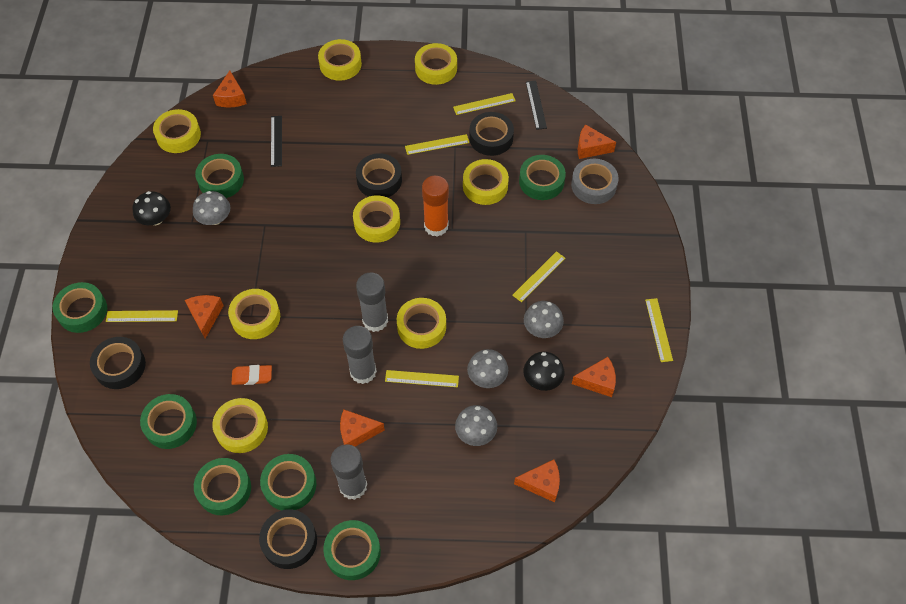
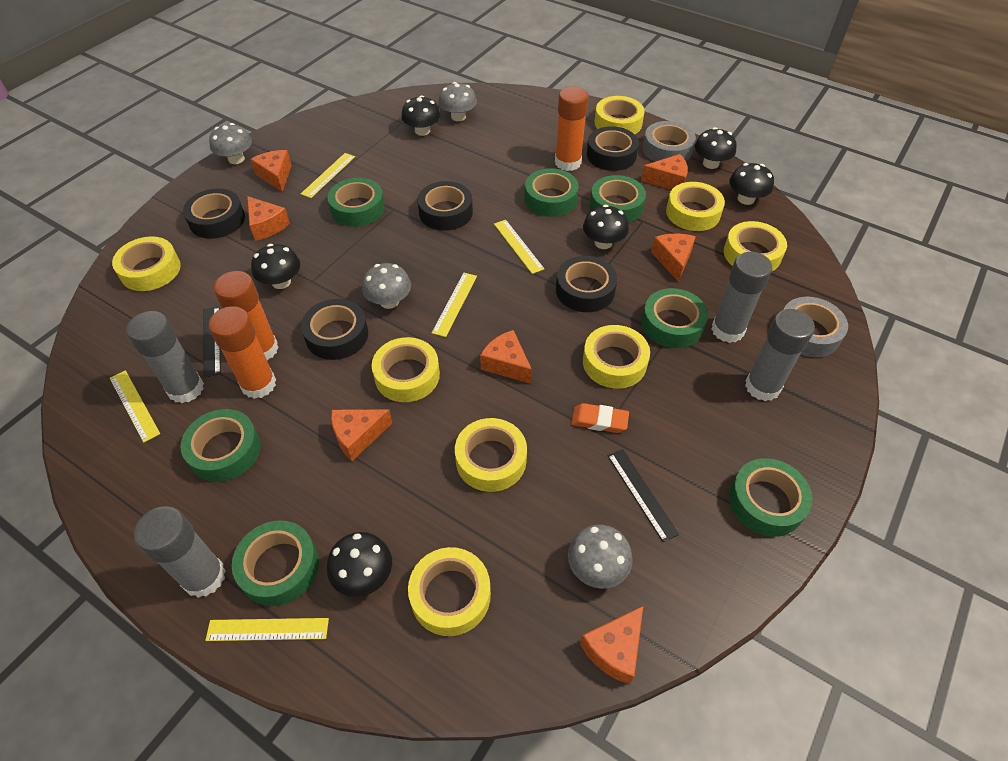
black mushroom: [132,191,171,225] [523,352,564,391] = 2 -> [251,244,300,289] [327,532,392,597] [401,95,441,136] [583,205,629,249] [695,127,736,169] [730,163,774,205] = 6
black tape: [90,337,146,389] [259,509,317,569] [356,153,402,197] [469,112,514,156] = 4 -> [183,188,245,239] [301,299,368,360] [418,181,473,231] [556,256,617,312] [587,126,639,171] = 5
grey glue stick: [330,444,367,500] [343,326,377,384] [356,272,388,332] = 3 -> [126,311,204,403] [134,506,226,598] [711,252,772,343] [745,309,815,401] = 4
grey tape: [571,159,619,204] = 1 -> [643,121,696,162] [783,297,848,357] = 2
orange cheese: [185,295,223,339] [213,71,247,108] [340,410,385,447] [514,460,560,502] [572,357,616,397] [578,124,616,159] = 6 -> [247,196,290,241] [250,150,292,192] [331,409,392,461] [480,330,532,384] [580,606,643,684] [641,154,688,190] [651,234,696,282] = 7
orange glue stick: [422,176,449,237] = 1 -> [209,306,276,399] [214,271,279,361] [555,86,589,171] = 3
yellow ruler: [106,310,178,322] [385,370,459,387] [405,134,469,155] [453,93,516,115] [512,251,565,302] [645,298,673,362] = 6 -> [110,370,160,443] [205,618,329,641] [301,153,355,198] [432,273,477,337] [494,220,544,274] = 5

